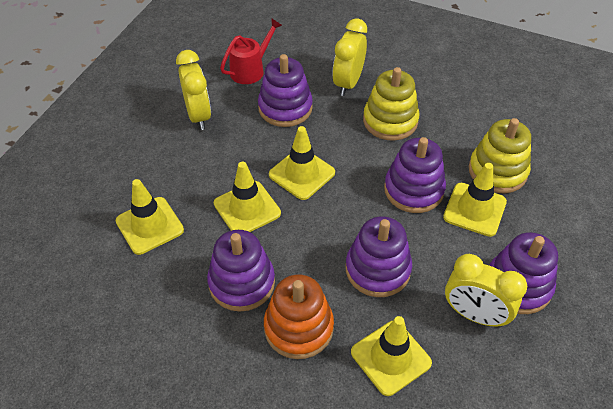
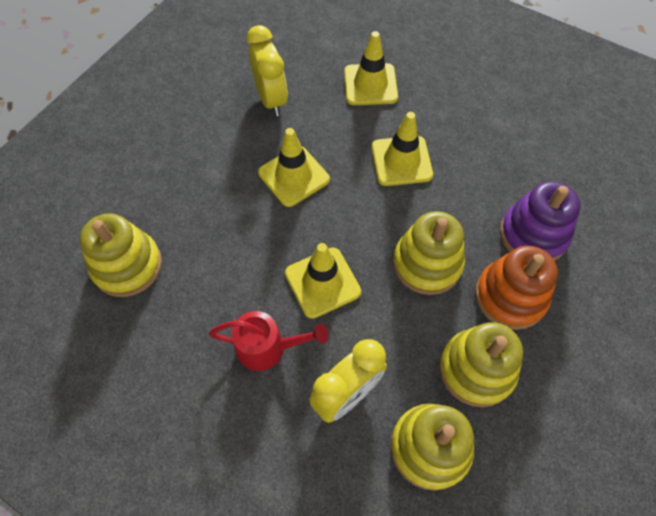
purple stacking toy: [207,230,275,312] [258,54,313,127] [345,216,412,297] [384,137,446,213] [489,232,558,314] = 5 -> [500,181,581,261] = 1
yellow clock: [176,50,211,130] [332,19,367,96] [445,254,527,327] = 3 -> [247,25,288,116] [309,339,387,423] = 2
yellow stacking toy: [363,67,419,141] [469,118,531,193] = 2 -> [79,214,162,297] [391,404,474,491] [393,211,465,295] [440,322,523,407] = 4
yellow traffic cone: [115,179,184,255] [214,162,281,232] [269,126,335,200] [351,316,432,396] [443,163,507,237] = 5 -> [258,128,330,207] [285,243,361,319] [344,31,398,105] [372,112,433,186] = 4

